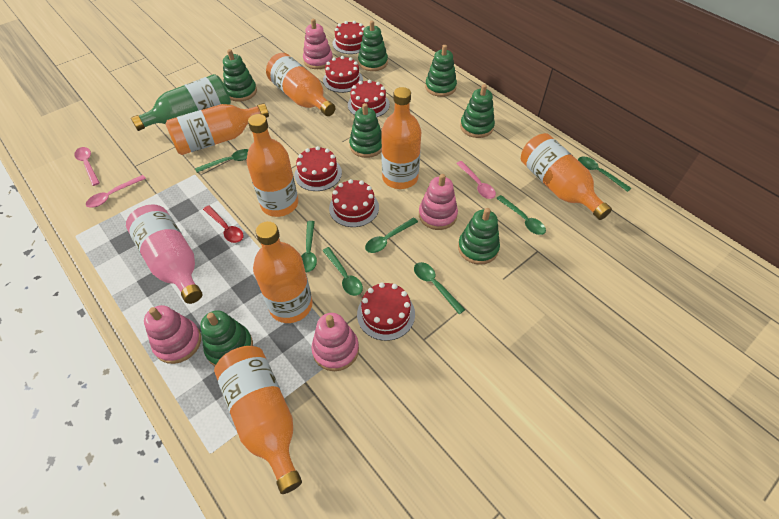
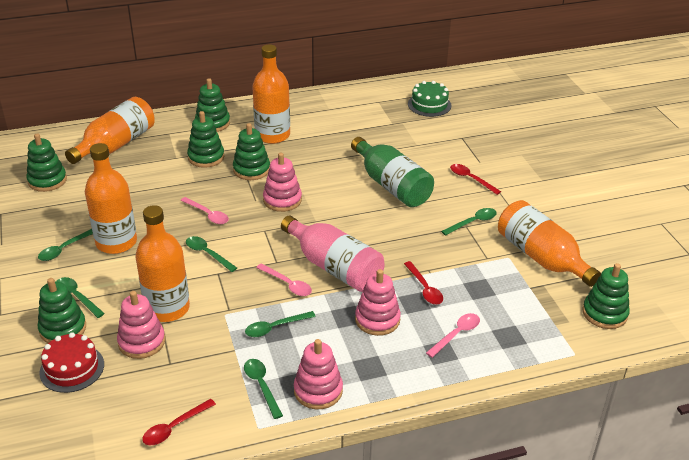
green cake: none = 0 -> [408,81,451,117] = 1
green spoon: [195,149,249,173] [301,221,317,272] [322,247,363,296] [365,217,418,253] [414,262,465,314] [496,195,546,235] [578,156,631,192] = 7 -> [38,229,93,261] [56,277,105,318] [186,236,237,272] [244,359,283,419] [245,311,316,337] [441,208,497,236] = 6
green stacking toy: [200,310,253,366] [223,49,257,102] [349,103,382,158] [358,20,388,71] [425,45,457,97] [458,208,500,265] [460,84,495,138] = 7 -> [26,133,67,192] [38,278,86,343] [187,111,224,168] [195,78,230,132] [233,123,270,180] [583,263,630,329] = 6
orange bottle: [165,103,269,155] [214,346,302,494] [246,114,298,217] [253,221,313,323] [266,53,335,116] [381,87,421,189] [521,133,612,220] = 7 -> [65,97,155,164] [85,143,137,254] [135,205,190,322] [252,44,290,144] [498,200,601,287] = 5
red cake: [295,146,342,191] [323,56,363,93] [329,179,379,227] [332,21,365,54] [348,80,390,117] [357,282,415,341] = 6 -> [39,332,104,393] = 1
red spoon: [203,205,243,243] = 1 -> [142,399,216,445] [404,261,443,305] [450,164,501,195] = 3

